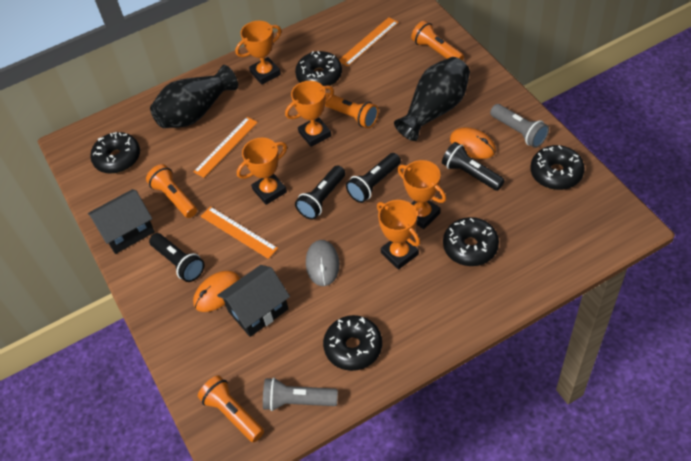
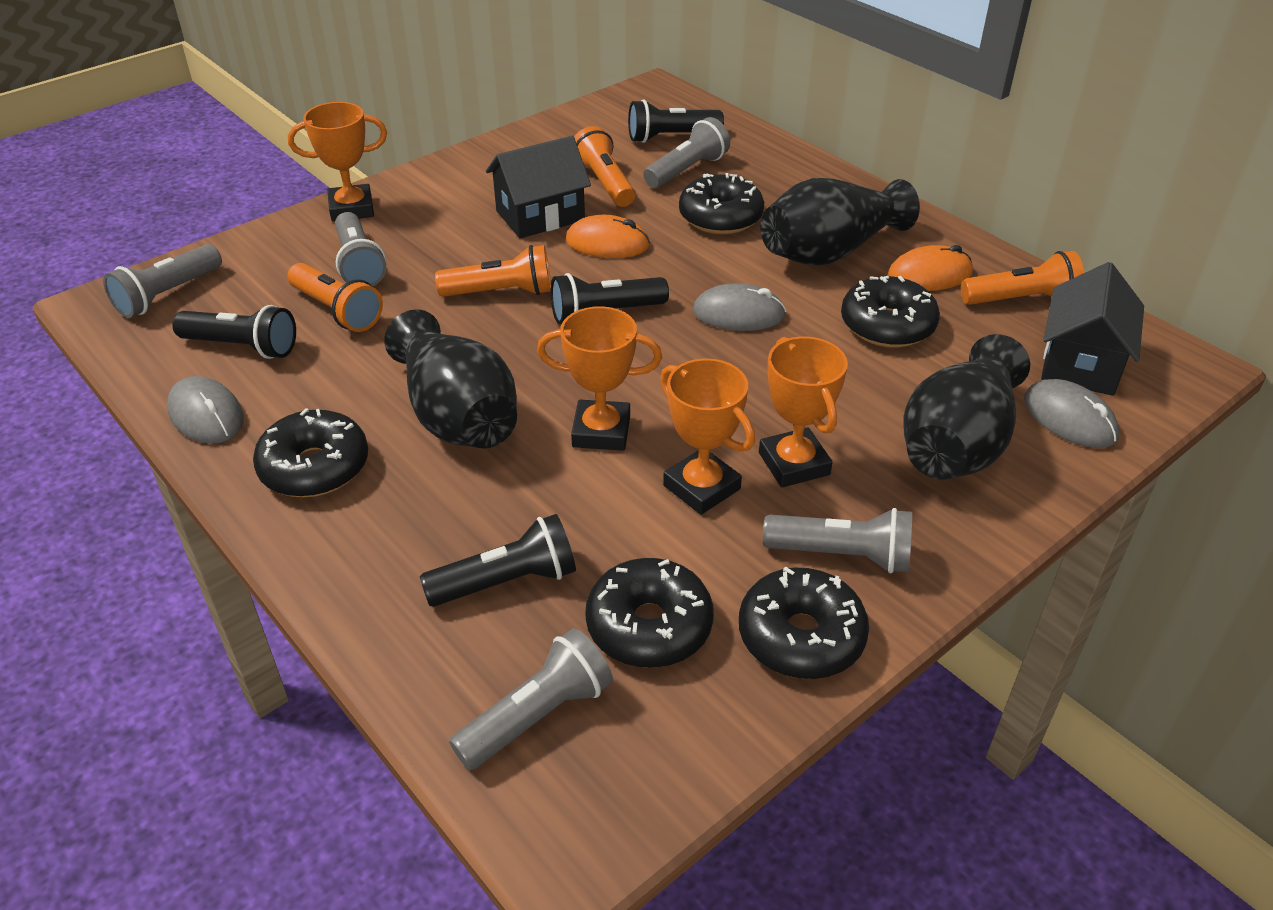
black vase: [150,65,238,128] [394,57,470,141] = 2 -> [384,309,517,448] [760,178,920,265] [904,334,1030,479] = 3
grey flashlight: [263,378,338,411] [490,104,549,148] = 2 -> [103,244,222,318] [335,212,386,287] [449,628,613,770] [643,117,730,188] [763,508,912,574] = 5
grey mouse: [306,240,340,286] = 1 -> [167,376,244,444] [693,283,786,331] [1024,379,1119,448] = 3
orange ruler: [193,117,258,178] [201,206,278,259] [339,17,399,66] = 3 -> none = 0
orange trophy: [235,21,281,85] [237,138,287,205] [285,81,334,147] [377,200,420,270] [398,160,446,229] = 5 -> [288,102,387,222] [537,306,662,451] [660,358,755,515] [759,337,848,487] = 4

